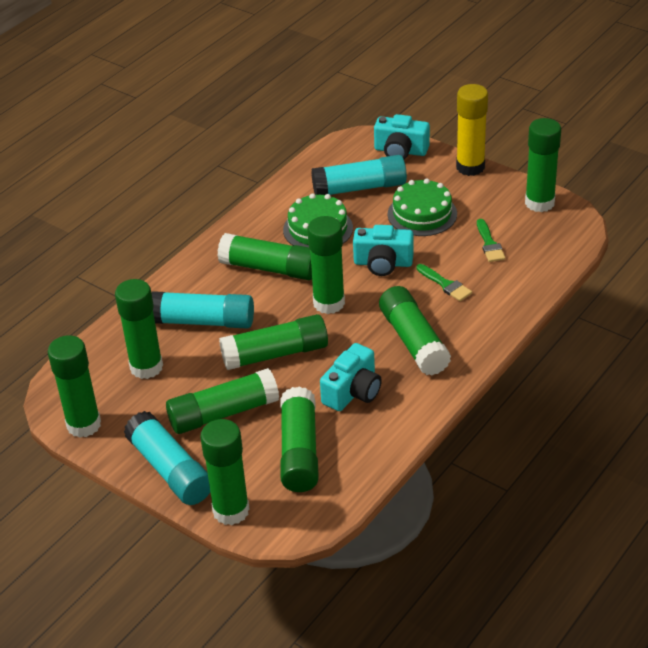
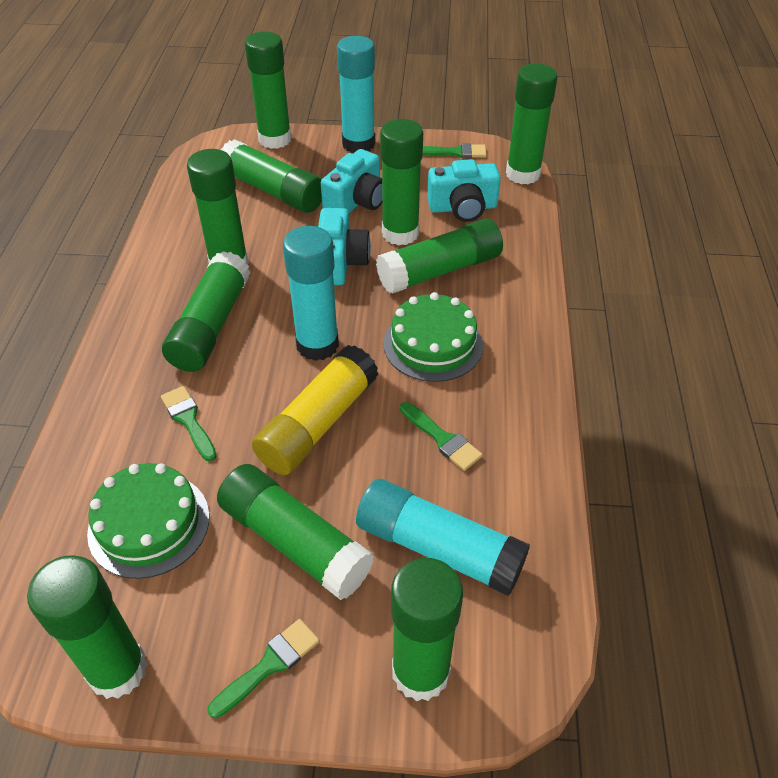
green brush: [416,264,472,301] [477,219,505,262] = 2 -> [161,386,216,461] [207,619,320,718] [400,402,483,471] [423,143,487,158] = 4

